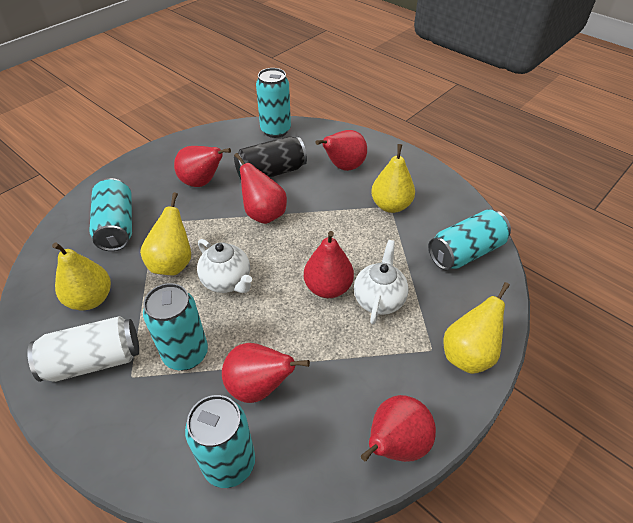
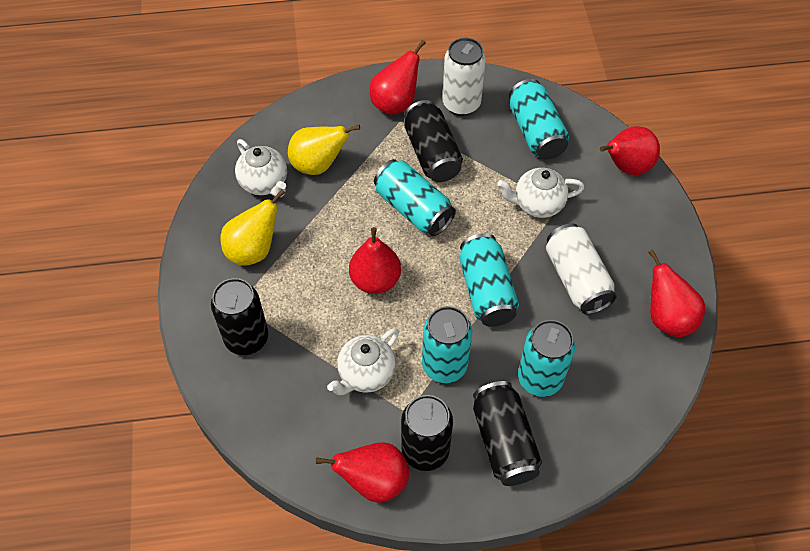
black can: [234,136,307,179] = 1 -> [211,278,268,355] [401,395,453,471] [404,100,463,182] [473,381,542,486] = 4
red pear: [174,146,231,187] [222,343,310,403] [234,153,287,224] [304,231,354,298] [315,130,367,171] [361,395,436,462] = 6 -> [316,442,409,503] [349,227,401,294] [370,40,426,115] [600,126,660,175] [648,249,705,337] = 5
white can: [27,316,139,382] = 1 -> [443,38,486,116] [546,223,617,315] = 2
white teapot: [197,239,252,293] [354,240,409,324] = 2 -> [235,139,287,197] [327,328,399,395] [497,168,584,218] = 3
yellow pear: [52,242,111,310] [140,192,191,276] [371,144,415,213] [443,282,510,374] = 4 -> [221,189,285,266] [288,125,360,175] = 2

